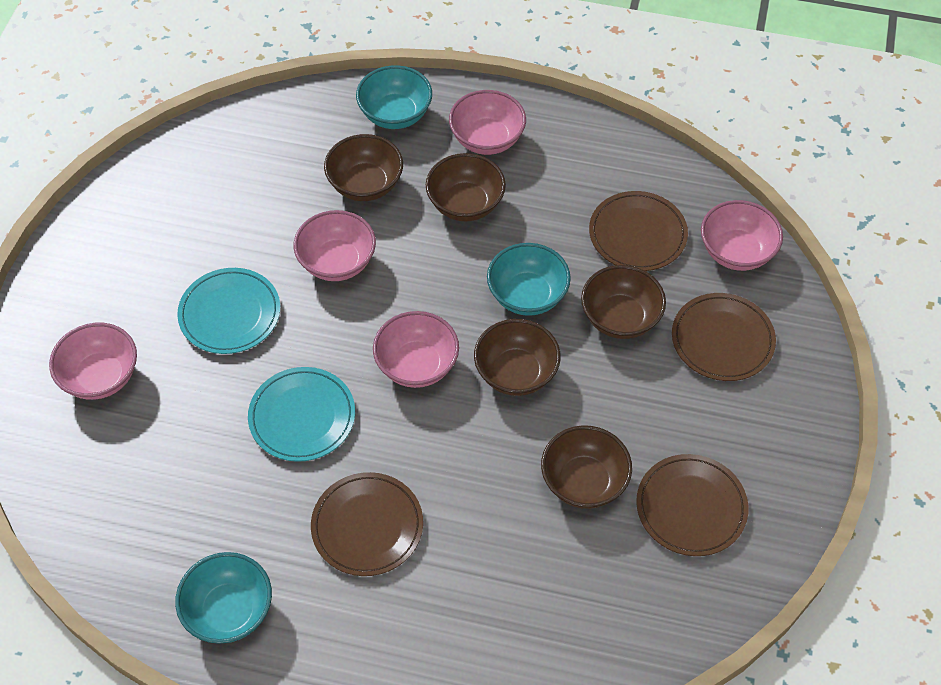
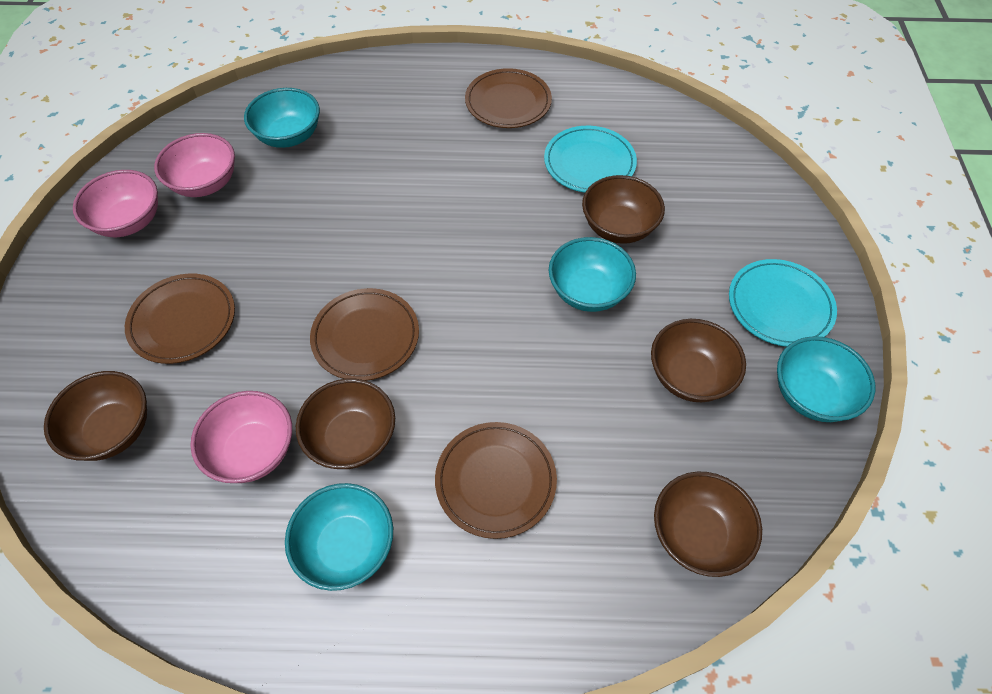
pink bowl: [49,323,137,400] [294,210,376,281] [373,311,459,388] [449,90,526,155] [701,200,783,271] = 5 -> [73,170,158,237] [154,133,235,197] [190,391,292,483] = 3
turquoise bowl: [175,552,272,644] [356,65,432,129] [487,243,571,316] = 3 -> [244,88,320,148] [285,483,393,591] [549,237,636,312] [777,336,875,422] = 4

